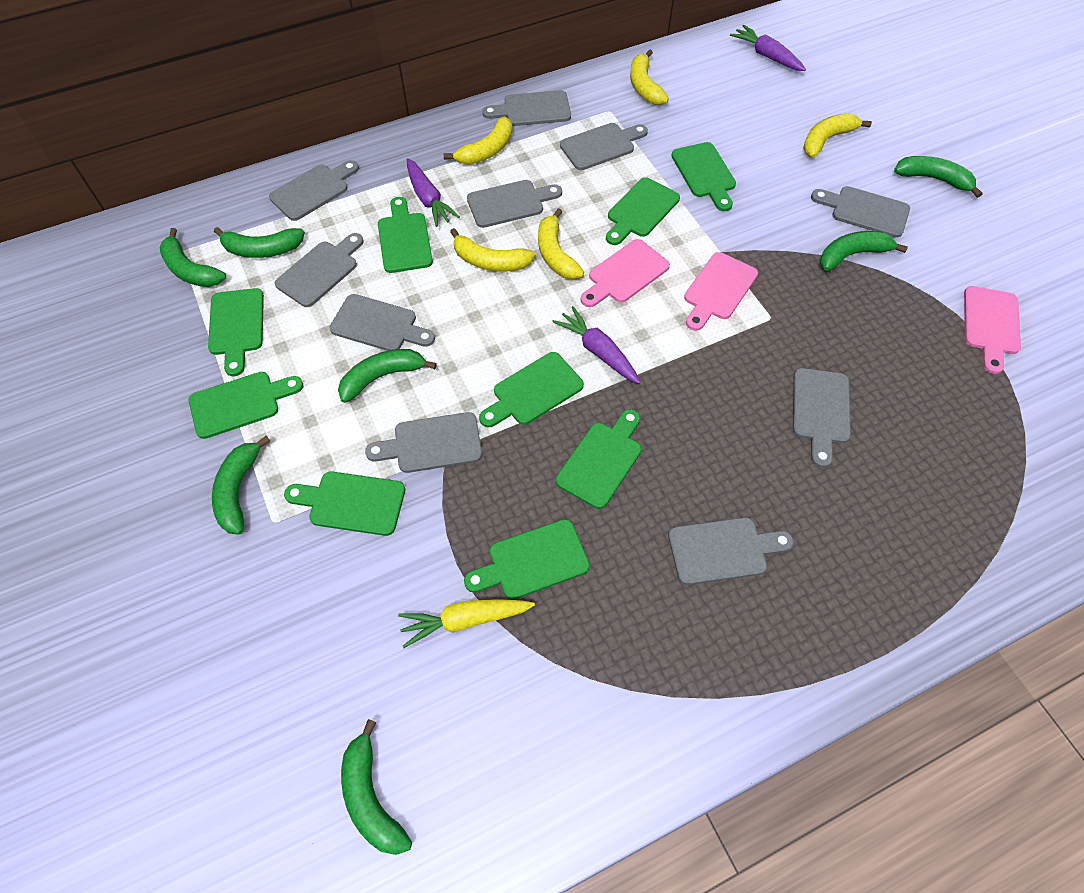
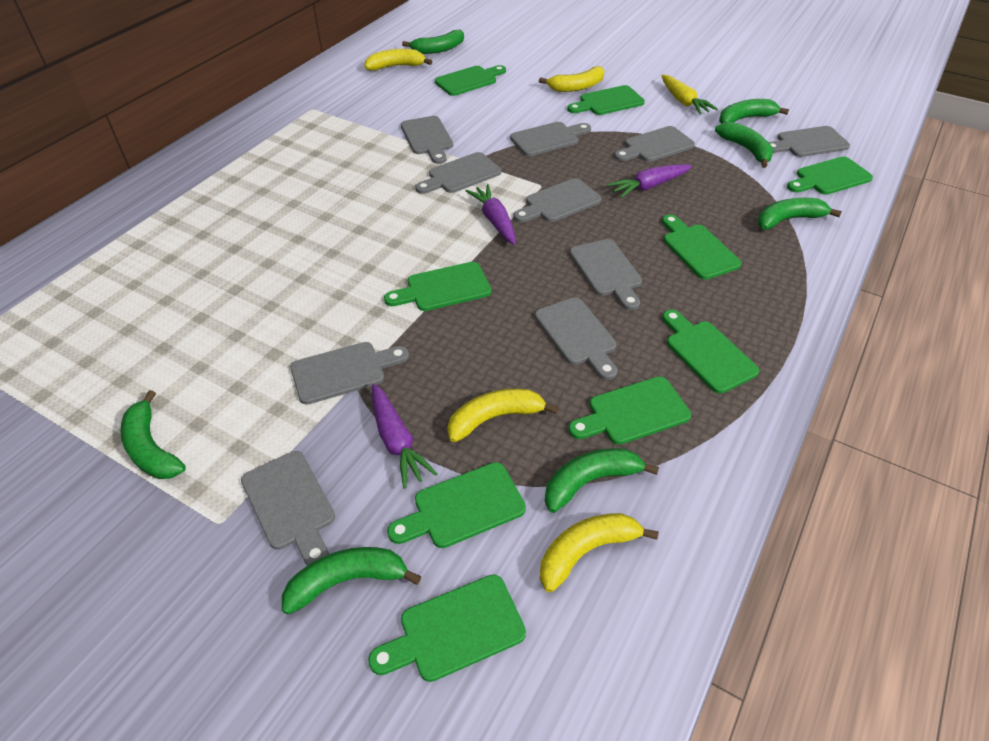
pink cutting board: [581,239,670,307] [684,252,758,331] [964,286,1021,374] = 3 -> none = 0
yellow banana: [444,117,513,165] [450,228,535,272] [538,208,584,279] [630,49,669,105] [803,114,872,158] = 5 -> [365,49,433,70] [447,388,559,442] [539,66,605,92] [540,513,659,593] = 4

